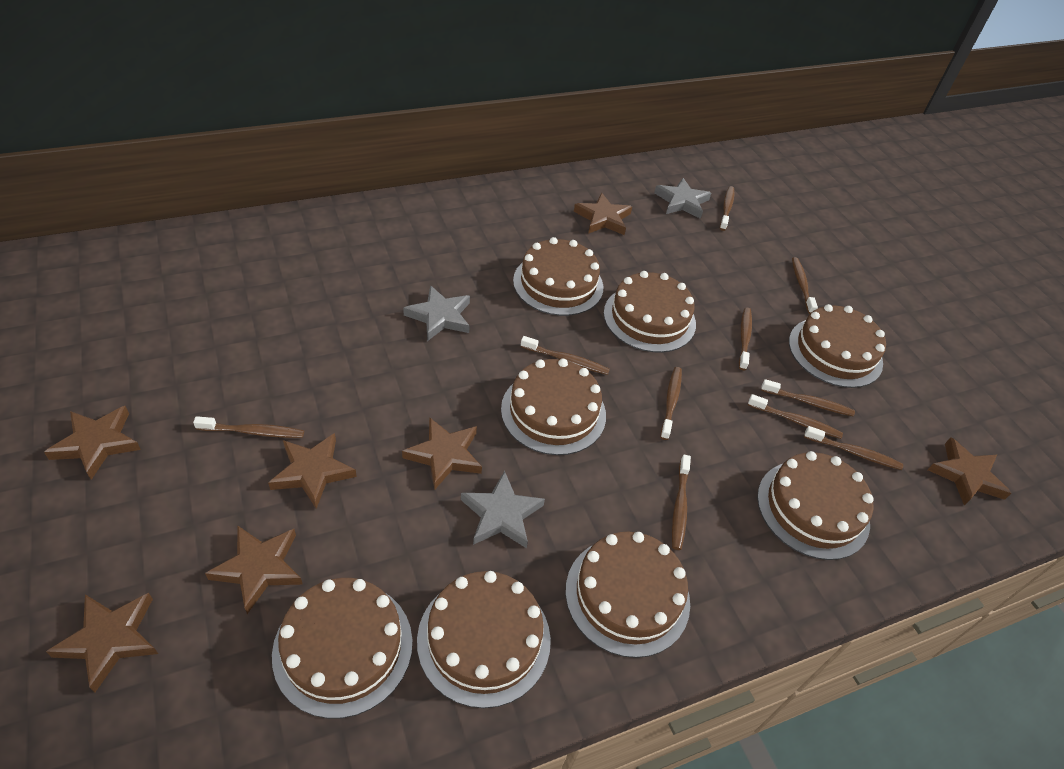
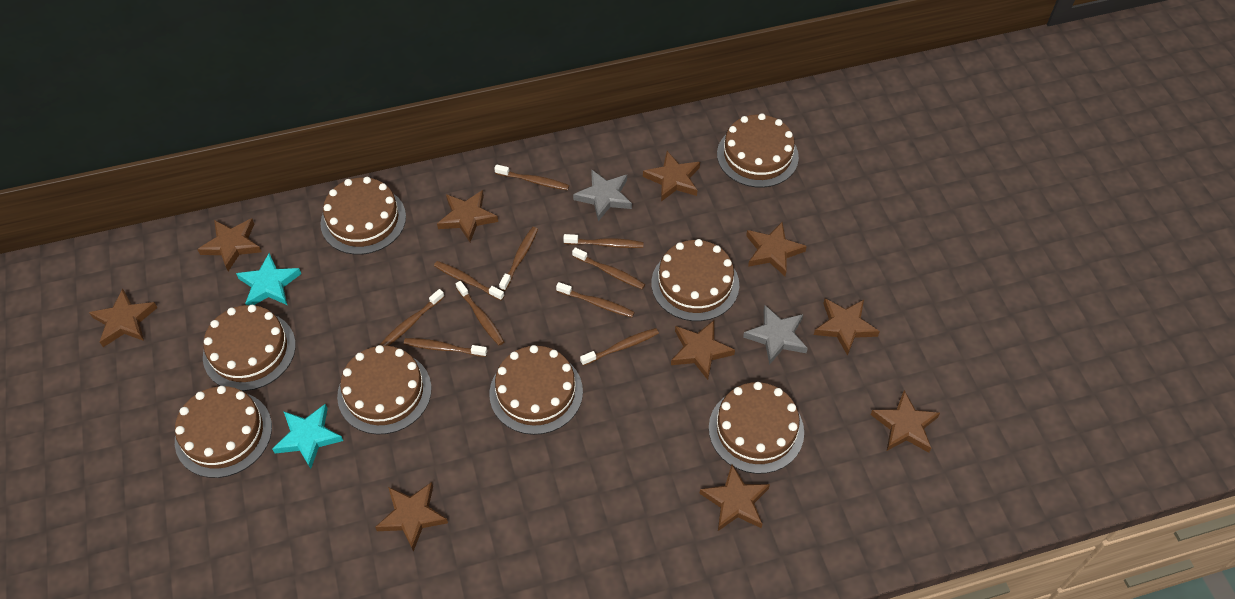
brown star: [44,406,141,480] [46,593,158,693] [205,526,303,614] [268,433,357,509] [402,417,482,490] [574,193,632,235] [928,437,1011,506] = 7 -> [89,289,158,347] [197,218,262,271] [375,482,448,551] [437,190,498,242] [643,151,700,201] [671,320,735,380] [699,465,770,531] [746,222,807,276] [814,299,880,356] [871,390,940,453] = 10
grey star: [403,285,470,341] [461,471,545,548] [654,178,711,219] = 3 -> [573,169,632,221] [743,305,808,365] = 2
turquoise star: none = 0 -> [236,253,301,305] [272,404,343,469] = 2

